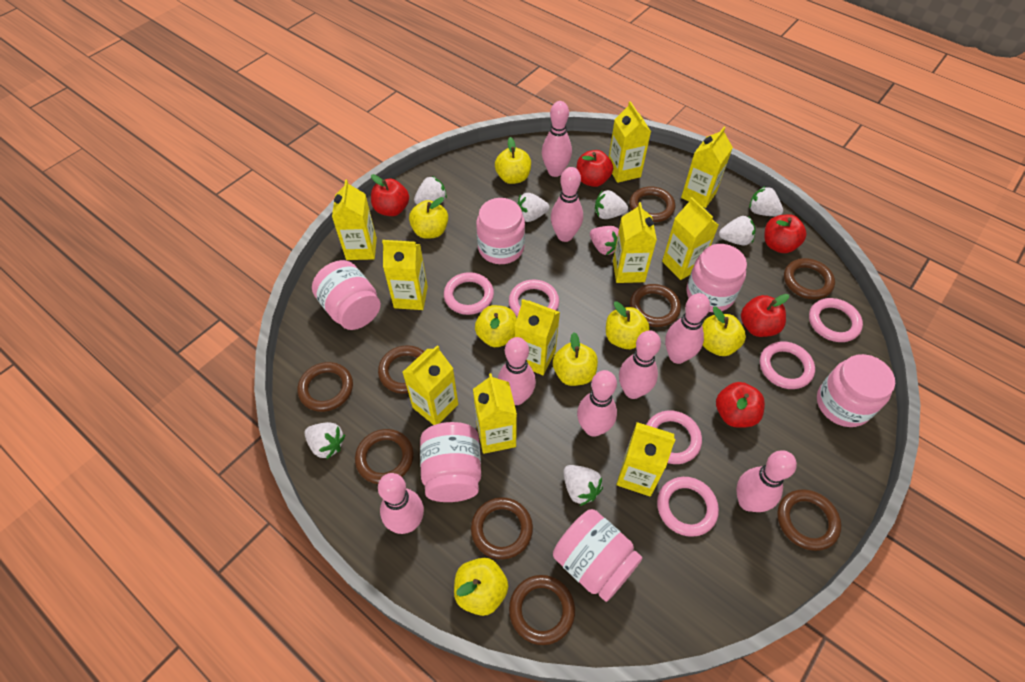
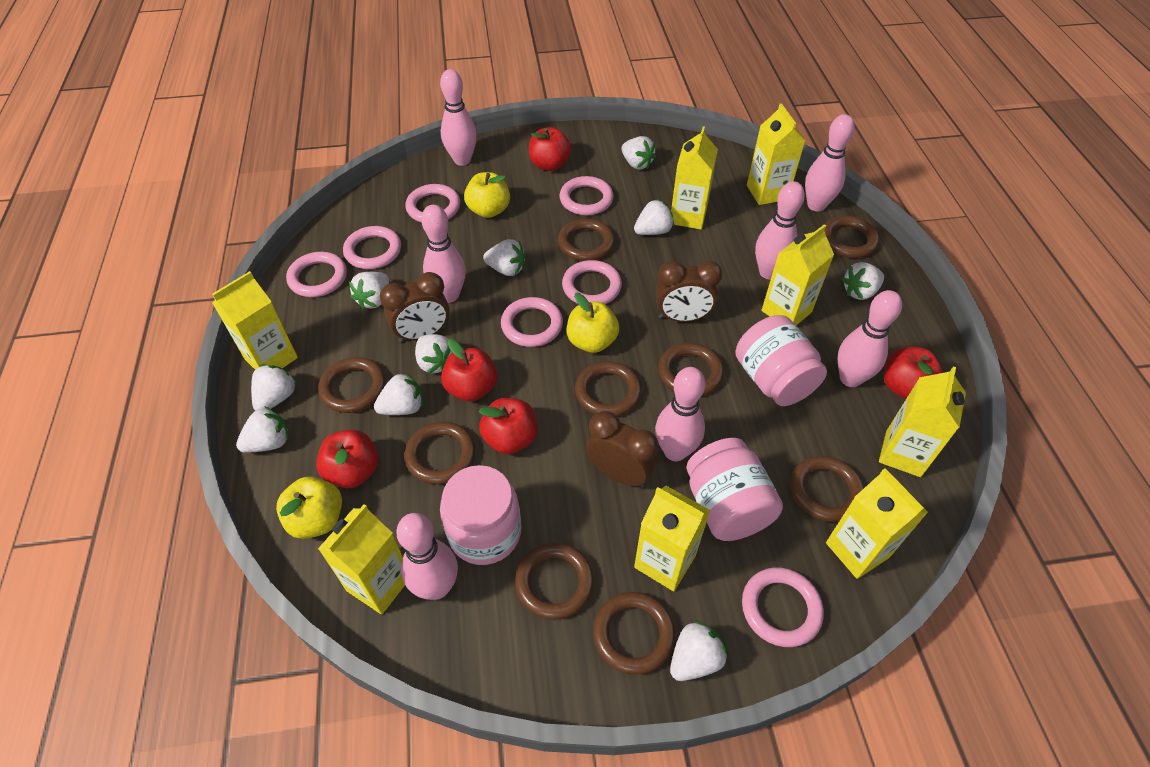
brown clock: none = 0 -> [380,272,450,342] [586,411,659,488] [656,260,722,322] = 3
pink bowling pin: [378,473,424,534] [498,337,536,405] [542,101,572,177] [551,167,583,242] [577,370,617,437] [619,330,661,399] [665,293,710,364] [736,450,797,512] = 8 -> [396,513,458,600] [421,205,466,303] [440,69,477,166] [655,367,705,461] [755,181,805,279] [805,114,855,212] [838,290,902,387] = 7
pink jar: [312,260,381,330] [420,422,481,502] [476,198,525,264] [553,509,642,602] [686,244,747,312] [817,354,895,427] = 6 -> [440,465,521,565] [686,438,783,541] [735,315,827,406] = 3
pink ring: [444,272,494,315] [509,279,559,317] [646,410,702,464] [657,477,719,537] [760,341,815,389] [809,298,863,342] = 6 -> [286,252,347,297] [343,226,401,269] [405,184,460,222] [501,297,563,347] [559,176,614,215] [562,260,622,304] [742,567,824,647] = 7
pink strawberry: [590,226,619,255] = 1 -> none = 0
white strawberry: [304,422,345,459] [414,176,447,204] [517,193,550,222] [563,465,603,506] [595,190,628,219] [719,216,756,246] [749,186,783,216] = 7 -> [236,406,289,453] [251,365,297,411] [349,272,389,309] [374,372,423,415] [415,334,453,374] [483,239,525,276] [621,136,656,169] [634,199,674,235] [670,621,727,681] [842,262,884,300] = 10
yellow apple: [409,197,448,239] [454,558,508,616] [475,305,517,347] [495,137,531,184] [553,332,598,386] [606,301,650,349] [702,307,746,356] = 7 -> [276,477,342,539] [464,172,510,218] [567,293,619,353] = 3
yellow carton: [332,179,377,260] [382,240,428,310] [403,345,458,425] [473,373,517,454] [515,299,560,375] [609,101,651,183] [613,202,657,283] [616,422,676,497] [662,197,719,280] [681,127,733,208] = 10 -> [212,271,298,370] [318,504,405,615] [634,486,711,591] [671,127,718,229] [747,103,806,205] [761,225,834,325] [826,468,928,579] [879,366,966,477] = 8

